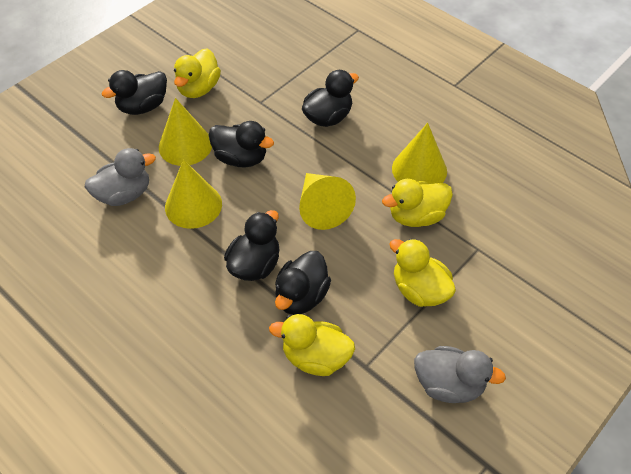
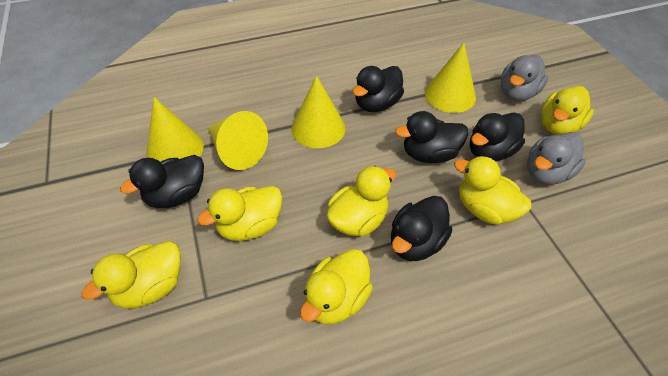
yellow duck: [174,48,221,98] [269,314,355,376] [382,179,453,227] [389,238,456,307] = 4 -> [82,241,181,309] [197,186,282,241] [300,249,373,324] [327,166,396,237] [454,156,531,225] [541,86,594,135] = 6

